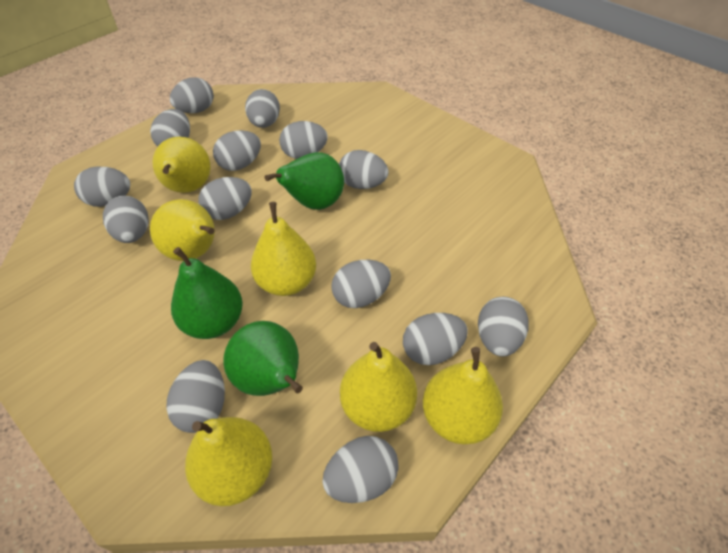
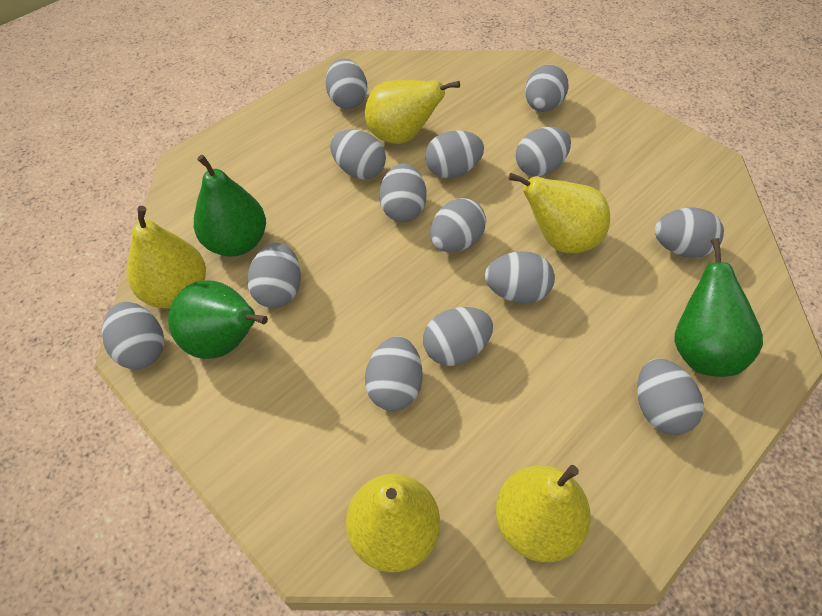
yellow pear: [150,199,215,261] [153,137,211,193] [185,417,272,506] [251,202,316,296] [340,342,417,432] [423,347,503,444] = 6 -> [127,206,206,308] [346,474,440,572] [365,80,460,144] [495,465,591,562] [509,173,610,253] = 5

